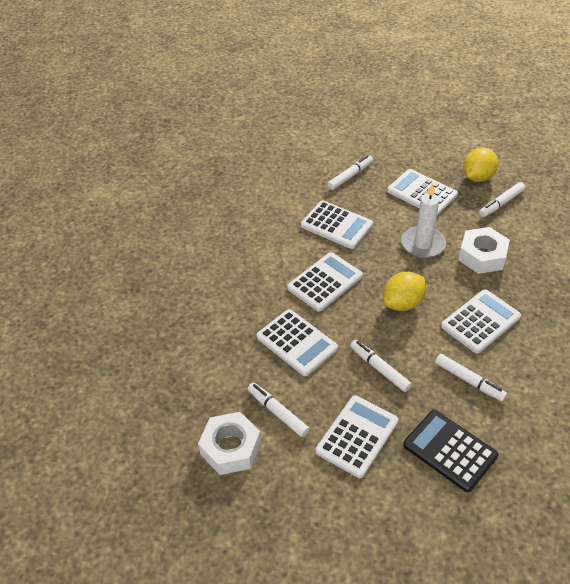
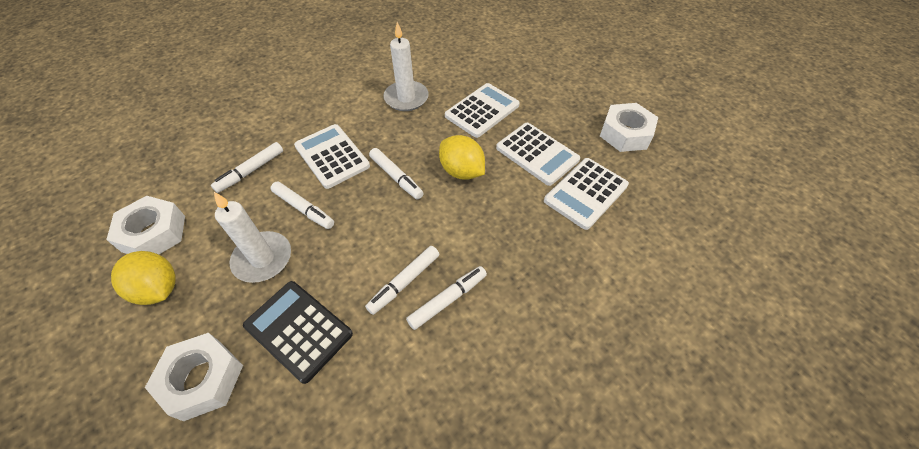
white calculator: [257,309,338,376] [287,252,363,312] [301,200,373,249] [316,395,398,478] [387,169,458,215] [441,289,521,354] = 6 -> [294,124,370,189] [445,83,520,138] [496,123,580,186] [544,158,629,230] = 4
white candle: [401,183,446,258] = 1 -> [214,192,291,283] [383,22,429,111] = 2
white nut: [198,412,261,475] [458,227,510,274] = 2 -> [106,196,185,254] [145,333,243,421] [600,103,658,152] = 3

